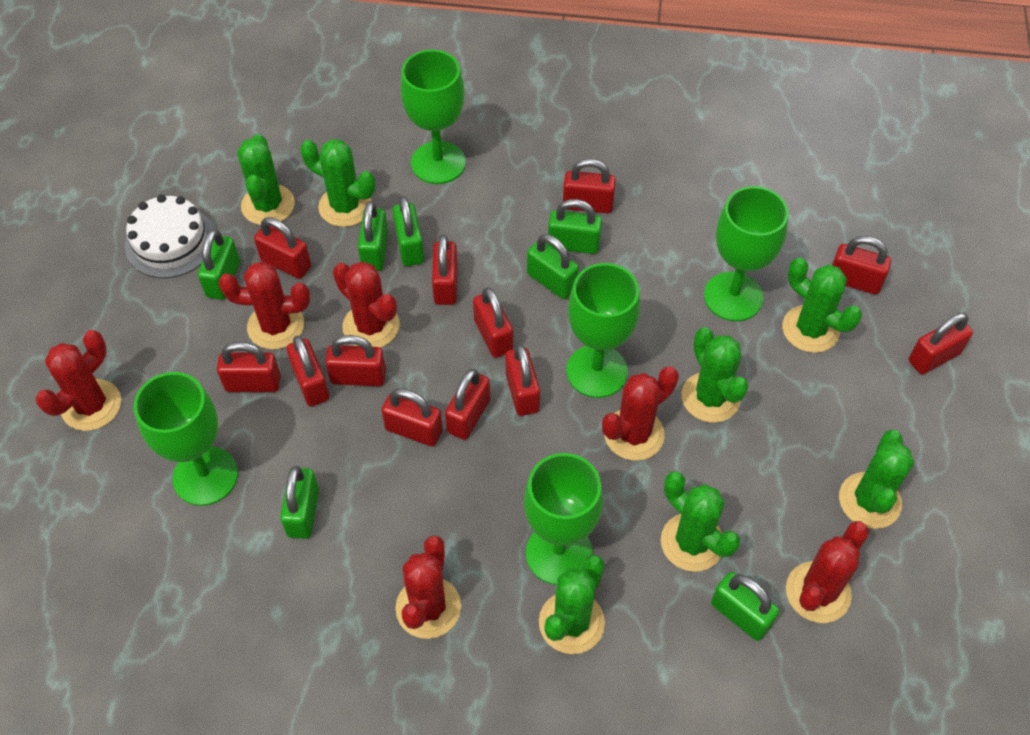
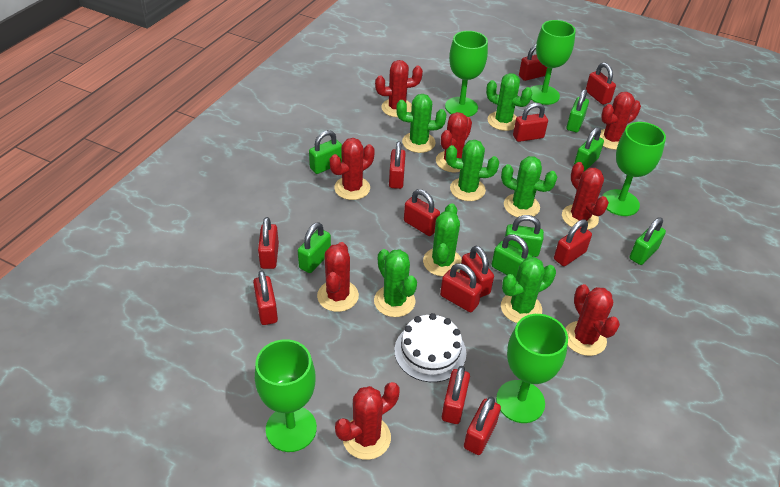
red cactus: [35,330,121,431] [219,261,310,350] [333,261,400,348] [395,535,461,639] [602,366,679,461] [786,521,869,623] = 6 -> [317,242,359,312] [330,138,375,200] [335,382,400,460] [375,60,423,117] [436,112,472,172] [562,162,609,230] [565,284,620,356] [600,92,641,150] = 8

